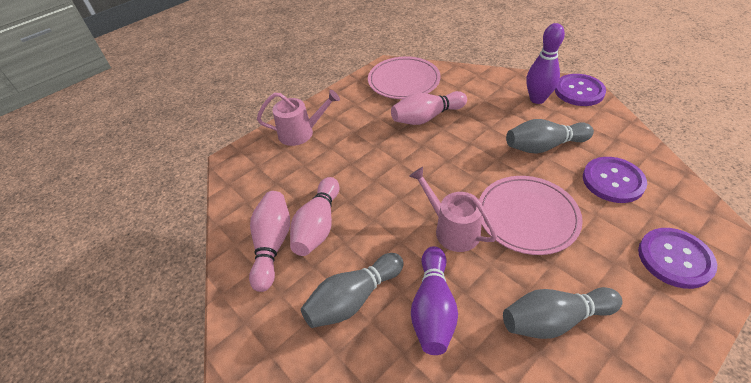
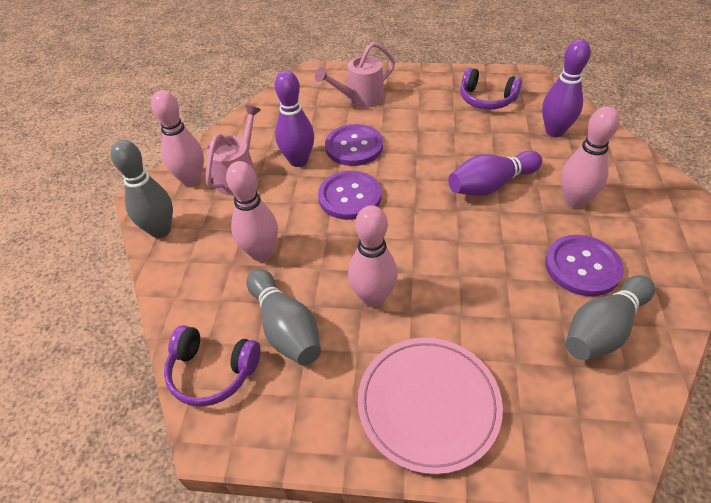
pink bowling pin: [249,191,290,292] [290,177,340,256] [391,91,467,125] = 3 -> [151,90,204,187] [226,161,278,261] [348,205,398,307] [561,106,620,209] = 4
pink plate: [368,56,441,99] [479,176,583,255] = 2 -> [358,338,503,475] = 1
purple bowling pin: [411,246,458,355] [527,23,565,104] = 2 -> [274,70,314,167] [448,151,542,196] [542,39,591,137] = 3
purple headphones: none = 0 -> [164,325,260,407] [460,67,522,109] = 2

